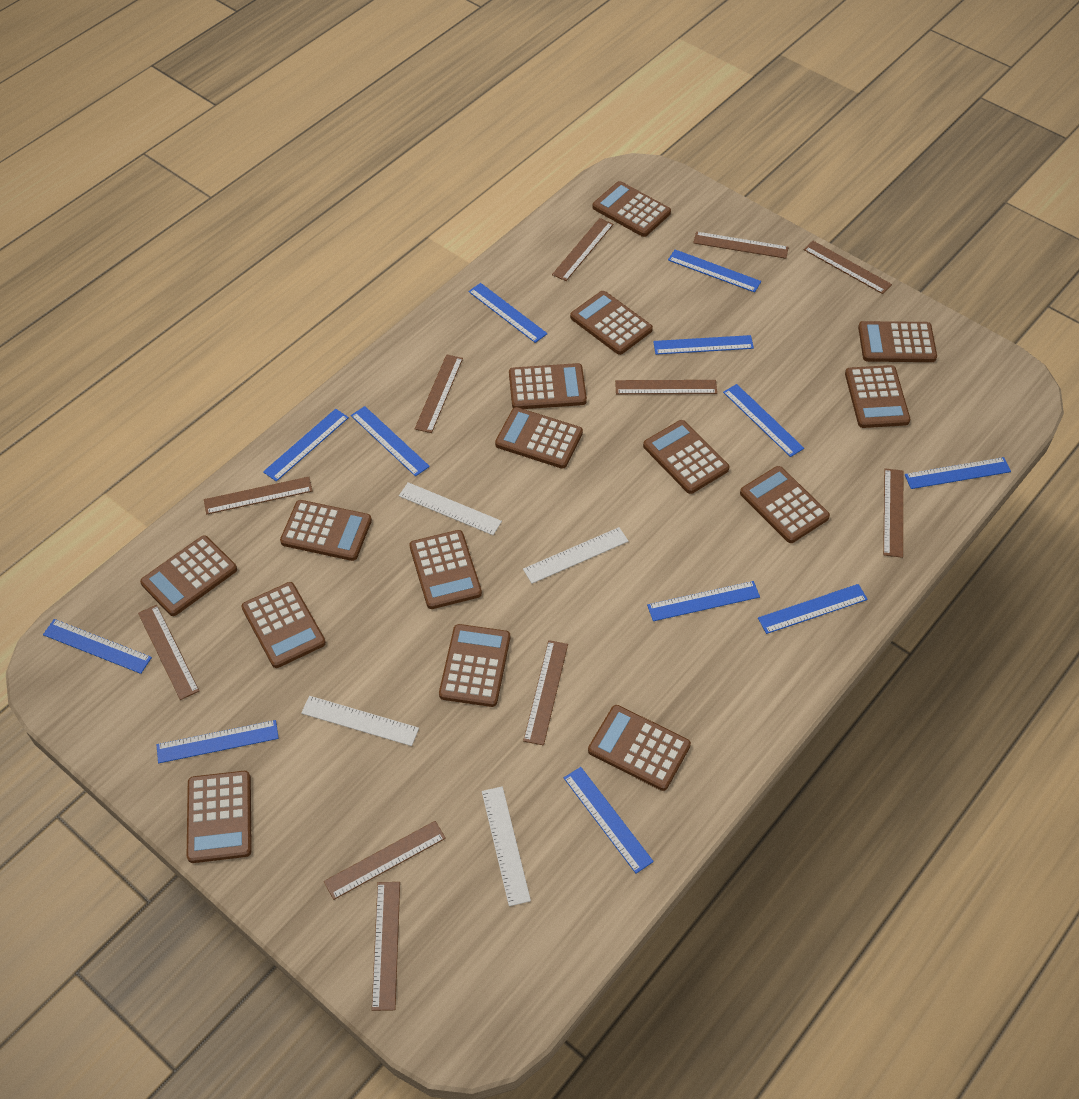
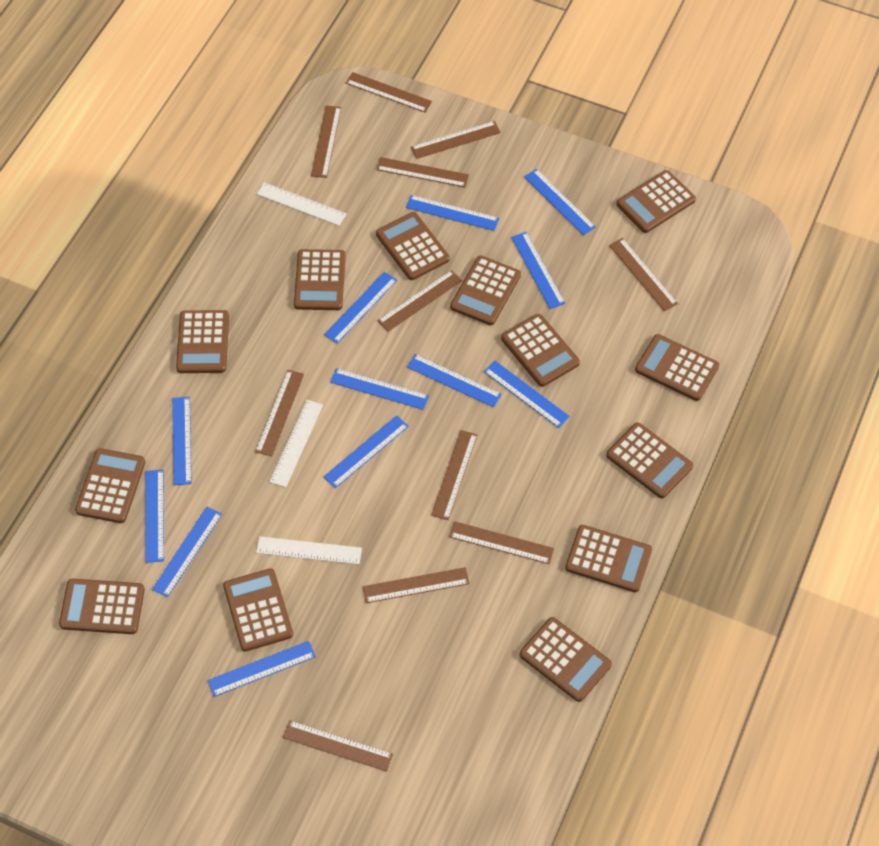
brown calculator: [140,535,237,616] [187,771,252,863] [241,582,326,668] [280,500,372,561] [409,530,482,609] [439,624,510,707] [495,407,583,469] [509,363,587,409] [570,291,653,355] [588,705,691,791] [592,181,671,237] [643,420,729,494] [740,466,830,543] [845,365,910,428] [858,321,937,362] = 15 -> [59,579,145,634] [75,448,145,523] [176,310,229,373] [223,568,293,652] [294,249,346,310] [376,212,450,280] [450,256,521,325] [501,314,580,387] [520,617,612,702] [565,525,652,592] [606,422,693,498] [616,170,696,233] [635,334,719,401] = 13
white ruler: [301,696,419,746] [399,482,502,535] [482,786,531,906] [523,527,628,583] = 4 -> [256,536,362,564] [257,182,346,226] [269,400,323,488] = 3

